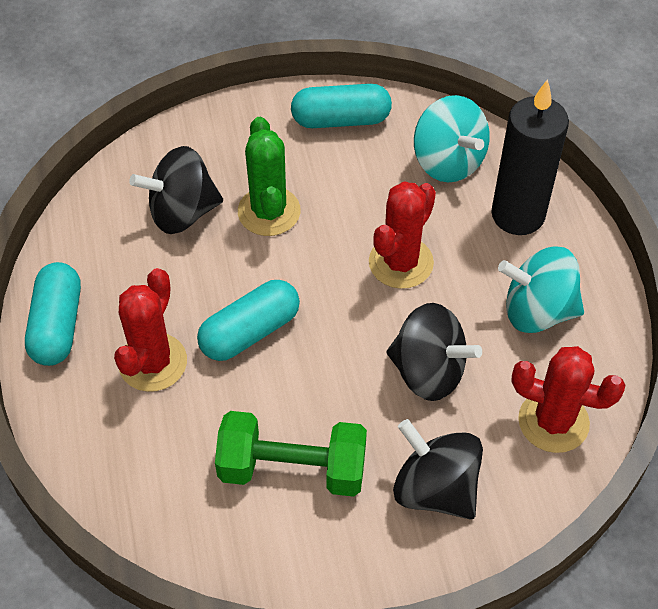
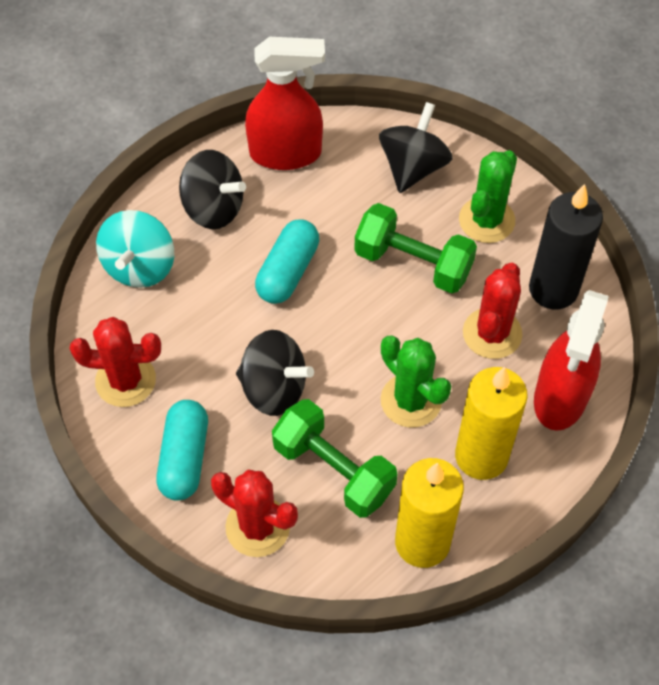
green cactus: [238,117,301,236] = 1 -> [381,335,451,428] [459,150,517,243] = 2
green dumbbell: [215,411,367,497] = 1 -> [272,399,398,518] [354,203,477,293] = 2
red spray bottle: none = 0 -> [245,37,325,170] [534,290,609,431] = 2
turquoise capsule: [25,262,81,366] [197,280,300,361] [291,84,392,128] = 3 -> [156,400,208,501] [255,219,319,304] = 2
turquoise spinning top: [414,95,490,182] [498,247,584,333] = 2 -> [96,210,174,288] = 1
yellow candle: none = 0 -> [395,458,464,568] [455,367,527,480] = 2

